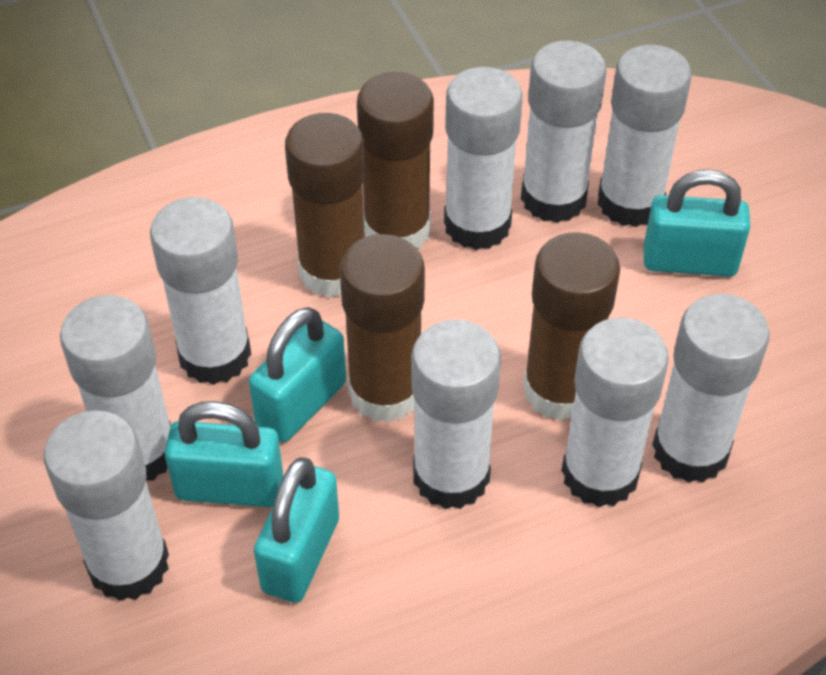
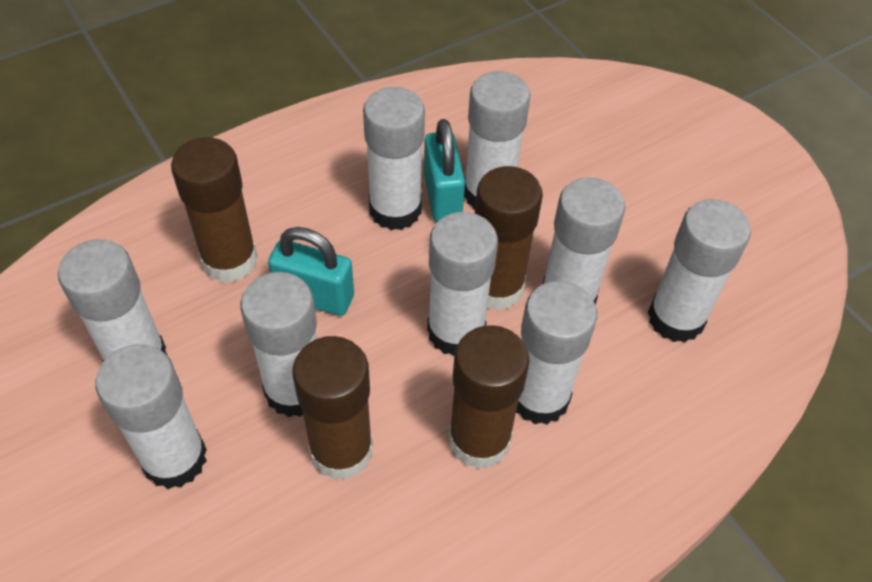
turquoise padlock: [165,401,284,507] [249,307,346,442] [254,457,339,603] [644,169,750,277] = 4 -> [268,227,354,316] [424,119,465,222] = 2

